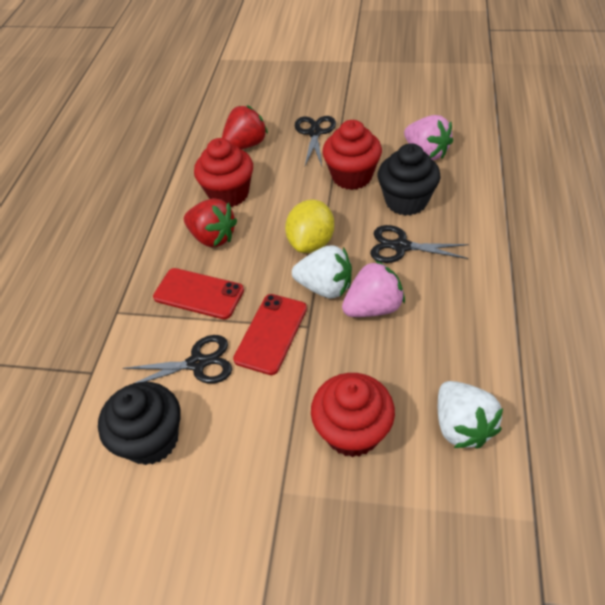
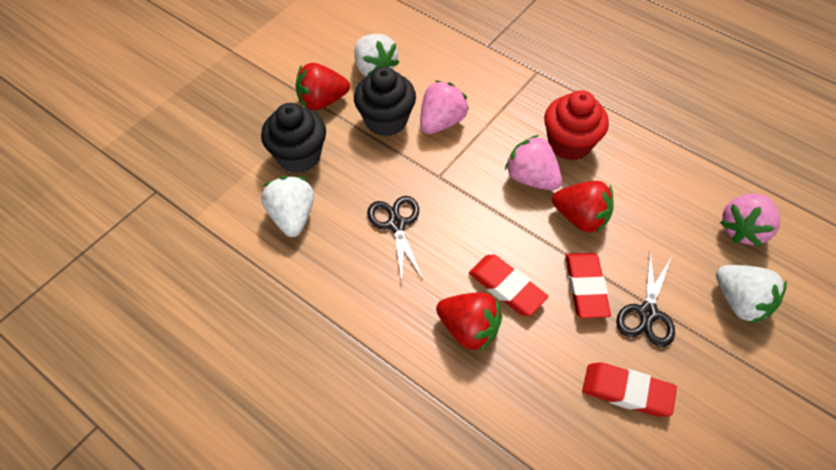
black scissors: [123,335,232,384] [295,116,336,166] [370,225,469,263] = 3 -> [367,196,423,282] [616,251,675,347] = 2
pink strawberry: [342,260,405,317] [404,115,453,160] = 2 -> [420,80,469,134] [505,135,562,190] [720,194,780,246] = 3
red cupcake: [194,138,253,207] [311,373,395,457] [322,120,382,190] = 3 -> [544,90,609,161] = 1
red eraser: none = 0 -> [469,255,548,316] [565,253,611,318] [582,362,677,417] = 3
red phone: [153,268,244,319] [233,294,307,375] = 2 -> none = 0
red strawberry: [184,198,237,247] [222,105,268,149] = 2 -> [296,63,350,110] [436,292,502,352] [552,181,614,233] = 3
white strawberry: [292,246,352,298] [438,381,503,448] = 2 -> [261,176,314,237] [354,34,400,77] [716,265,787,324] = 3
yellow lemon: [285,199,334,253] = 1 -> none = 0

